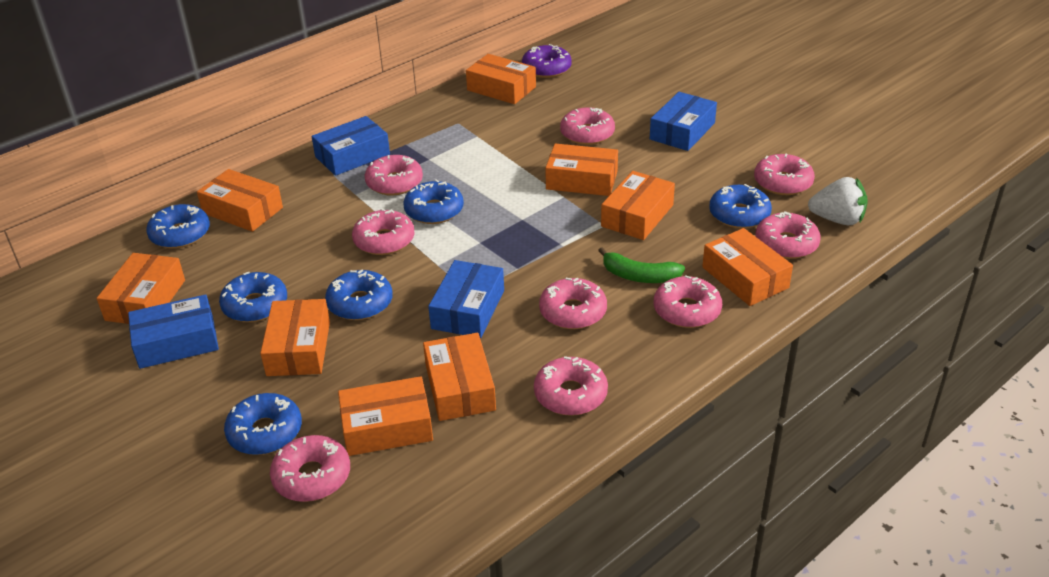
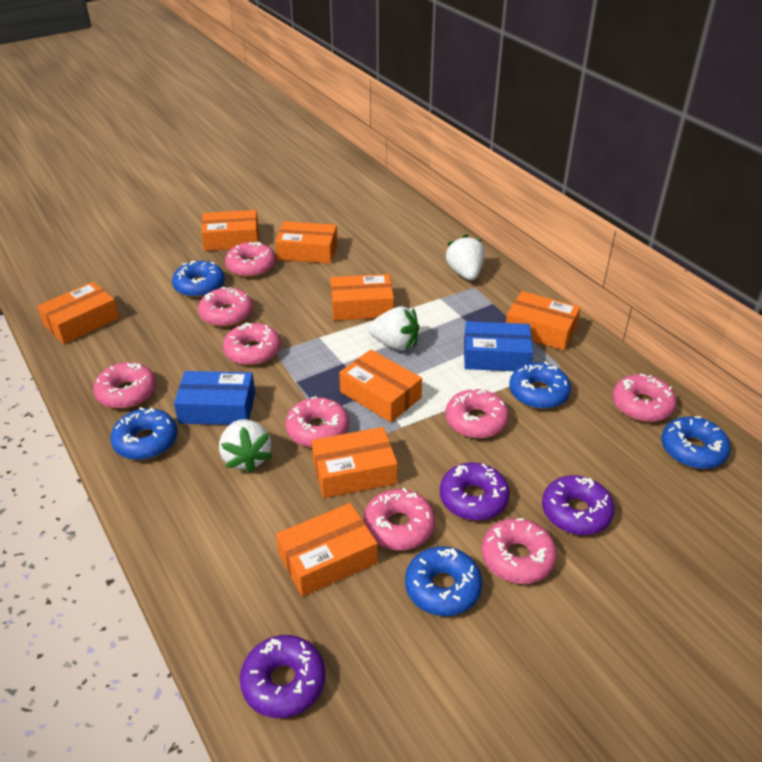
blue box: [128,294,219,369] [312,116,390,176] [428,260,504,338] [650,92,717,151] = 4 -> [174,371,255,425] [464,321,533,371] = 2
blue donut: [146,204,210,249] [219,272,287,322] [224,393,302,455] [325,270,393,320] [403,179,464,224] [709,184,772,229] = 6 -> [111,407,178,460] [172,261,225,298] [405,546,482,616] [509,361,571,409] [662,416,731,469] = 5
green banana: [598,247,685,283] = 1 -> none = 0
orange box: [97,253,185,324] [197,169,283,232] [260,299,330,376] [338,376,433,456] [423,333,496,421] [466,54,536,104] [545,144,618,196] [601,171,675,240] [702,228,793,306] = 9 -> [37,282,119,344] [201,210,259,251] [275,221,337,264] [276,503,377,597] [311,427,398,498] [331,274,394,321] [339,349,422,422] [506,291,581,350] = 8
purple donut: [522,44,572,78] = 1 -> [240,635,326,718] [440,463,510,520] [542,475,615,535] = 3
white strawberry: [808,177,868,225] = 1 -> [219,419,272,473] [368,306,419,351] [445,234,485,280] = 3

